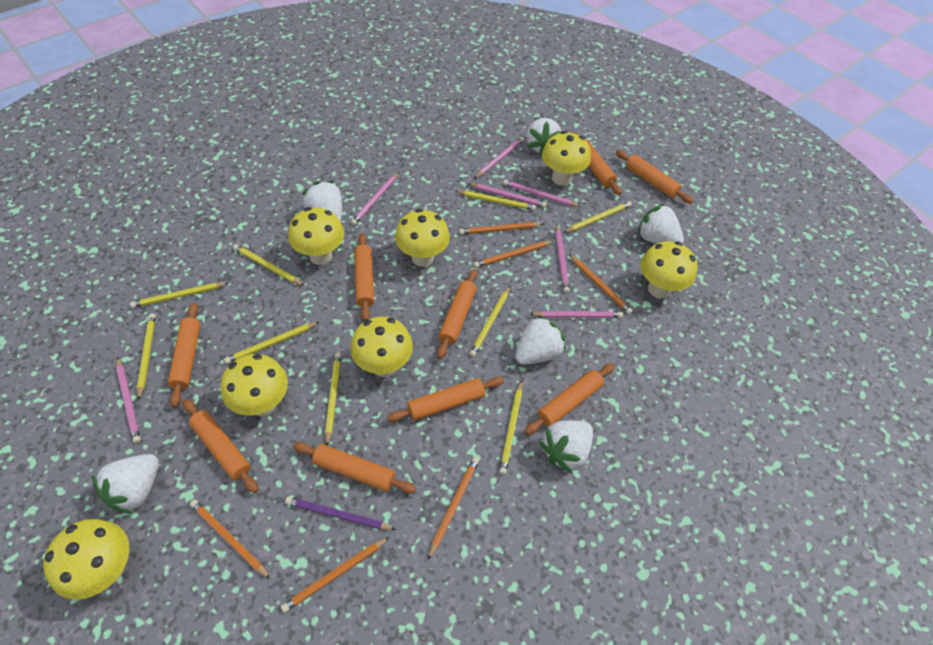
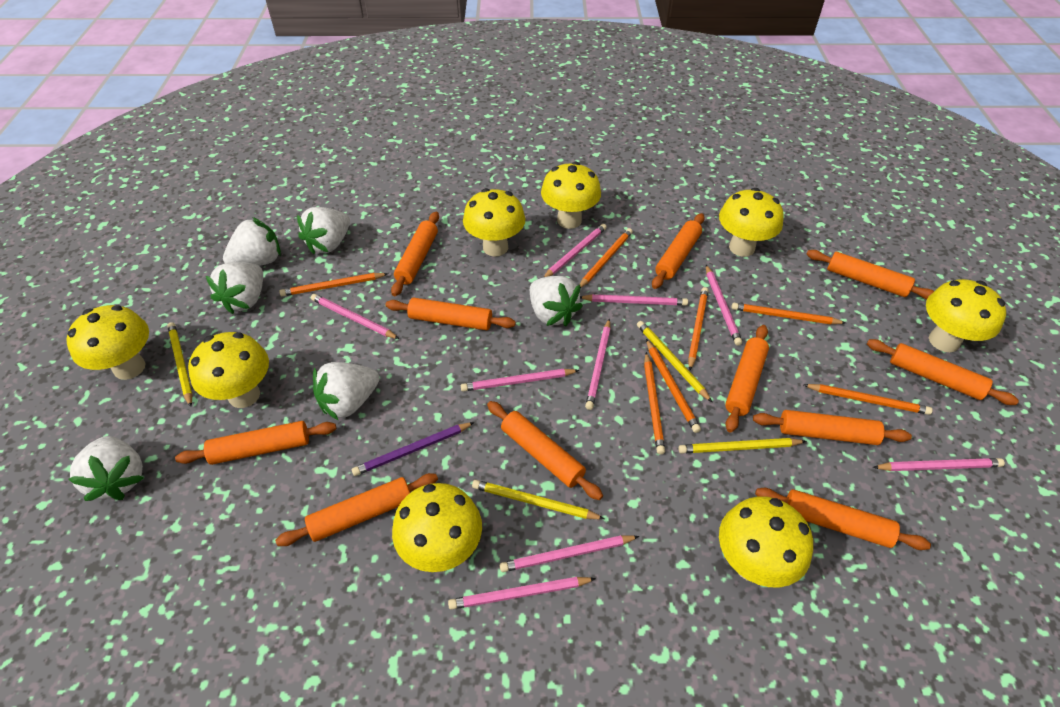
orange pencil: [190,499,270,579] [281,537,389,613] [428,457,479,560] [459,222,543,235] [474,241,554,268] [569,254,633,314] = 6 -> [279,273,388,296] [580,228,633,288] [644,352,665,454] [646,339,701,433] [688,287,708,370] [731,303,846,324] [803,384,933,415] = 7
orange rolling pin: [168,303,201,408] [183,399,258,493] [293,442,416,493] [354,233,374,321] [387,377,504,422] [437,269,477,359] [525,363,615,435] [574,133,622,195] [616,150,693,203] = 9 -> [175,421,336,465] [275,473,438,546] [385,297,516,330] [391,212,439,296] [487,401,603,500] [652,213,705,289] [725,325,769,432] [753,410,912,445] [755,488,931,550] [806,250,934,299] [867,339,1019,405] = 11
pink pencil: [116,357,141,443] [351,172,399,225] [468,183,547,207] [475,137,524,178] [503,180,581,207] [529,311,623,318] [555,225,570,293] = 7 -> [311,294,399,339] [448,577,596,610] [461,369,579,392] [500,535,639,572] [544,224,607,277] [580,294,688,306] [585,319,611,410] [706,265,742,346] [873,458,1005,471] = 9
yellow mushroom: [43,519,129,599] [221,354,288,416] [288,207,344,265] [351,317,413,377] [395,209,450,267] [542,131,591,186] [641,241,698,298] = 7 -> [66,305,149,380] [188,332,269,408] [392,483,482,572] [463,188,525,257] [541,162,601,229] [719,188,784,257] [719,496,813,587] [926,279,1006,352] = 8
yellow pencil: [130,282,228,308] [137,313,156,400] [224,322,319,364] [233,244,304,286] [325,353,341,446] [455,191,536,210] [469,286,510,357] [499,380,523,475] [563,201,632,233] = 9 -> [167,322,193,407] [472,480,605,519] [637,321,712,402] [679,438,806,454] = 4

